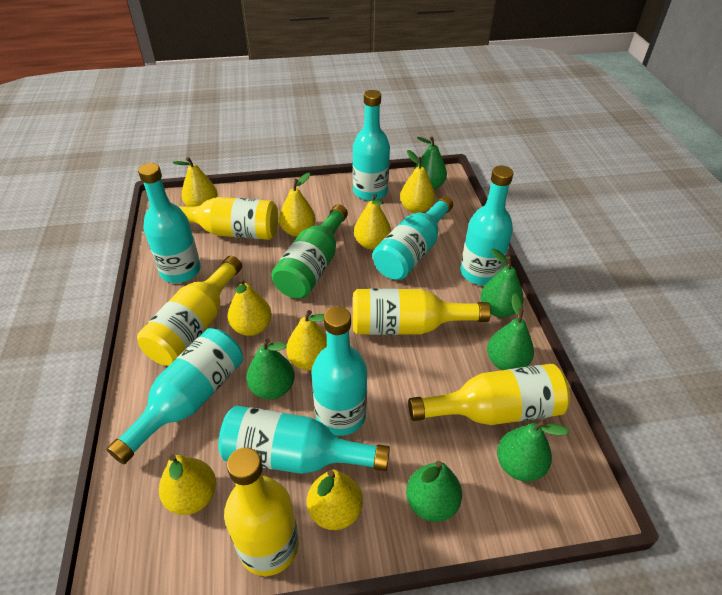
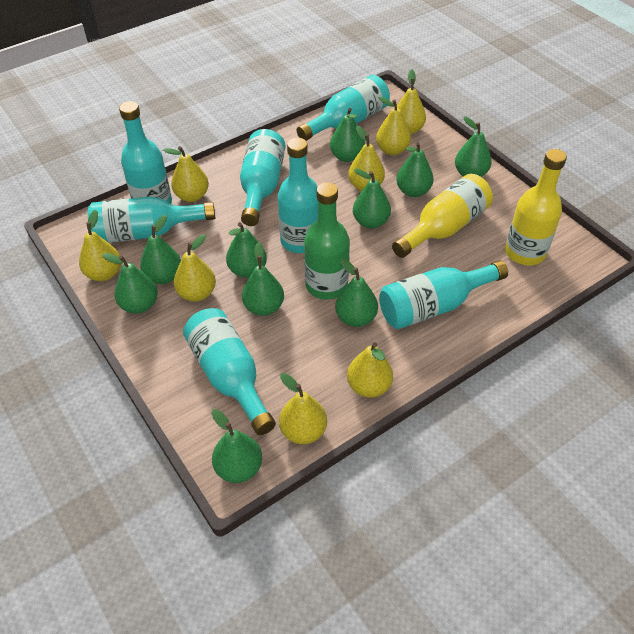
green pear: [246,338,294,399] [406,461,462,522] [414,136,447,190] [481,249,524,317] [487,293,534,370] [497,420,570,482] = 6 -> [102,253,158,314] [140,215,181,284] [211,409,262,483] [226,222,267,278] [242,242,284,316] [330,108,365,162] [335,258,378,327] [353,169,391,229] [396,142,434,197] [455,117,492,177] = 10
yellow bottle: [137,256,242,366] [178,197,278,240] [224,447,299,576] [353,288,491,335] [408,364,570,425] = 5 -> [392,174,493,258] [505,149,567,266] = 2

